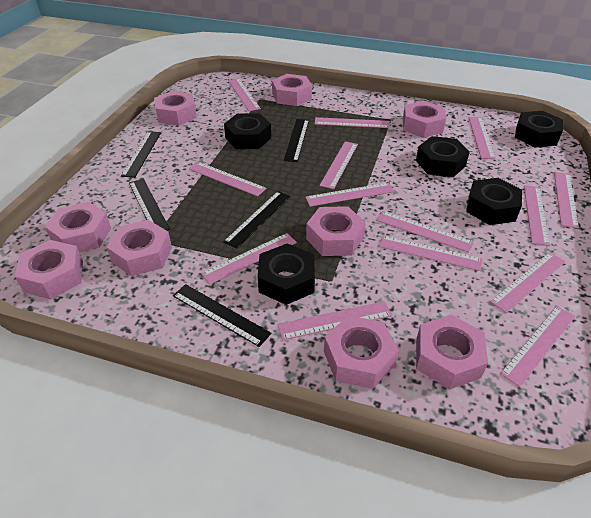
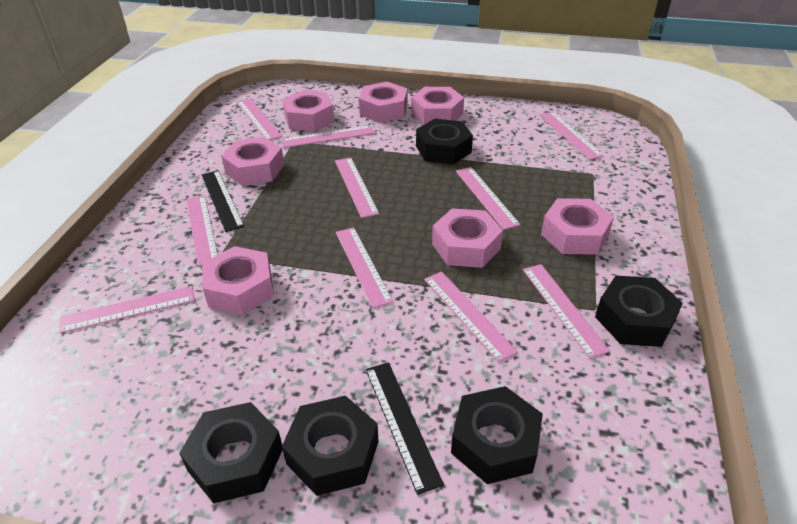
black ruler: [121,131,161,178] [129,179,170,231] [173,284,272,347] [223,191,291,248] [283,119,309,162] = 5 -> [202,170,244,232] [366,362,444,495] = 2
pink nut: [15,240,83,299] [45,202,111,252] [107,220,172,276] [154,91,197,126] [272,74,312,106] [306,206,366,256] [324,316,399,389] [403,101,446,138] [416,315,488,389] = 9 -> [202,246,274,315] [221,137,284,186] [282,90,334,132] [359,82,407,123] [411,87,464,125] [432,208,503,268] [541,198,614,255] = 7
pink ruler: [189,162,266,196] [201,233,297,285] [228,78,261,111] [278,301,392,340] [306,182,395,207] [315,117,390,128] [320,141,358,189] [376,211,474,253] [379,235,482,271] [468,117,496,159] [490,252,566,313] [500,306,575,387] [524,185,550,246] [554,172,579,228] = 14 -> [59,286,195,333] [186,195,218,266] [237,98,282,140] [281,125,375,148] [335,157,379,218] [336,227,393,308] [424,272,518,362] [456,167,520,230] [523,264,610,359] [540,111,604,160] = 10

